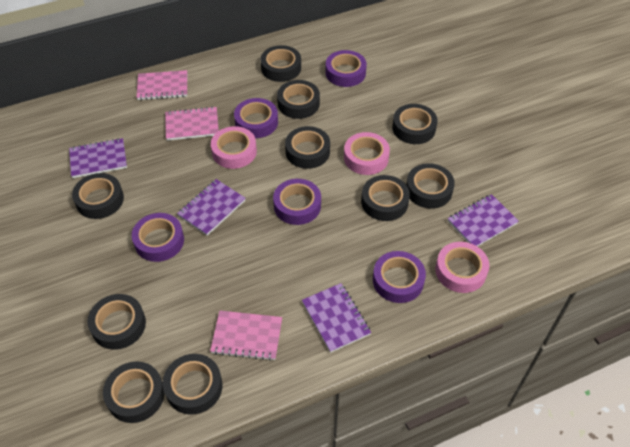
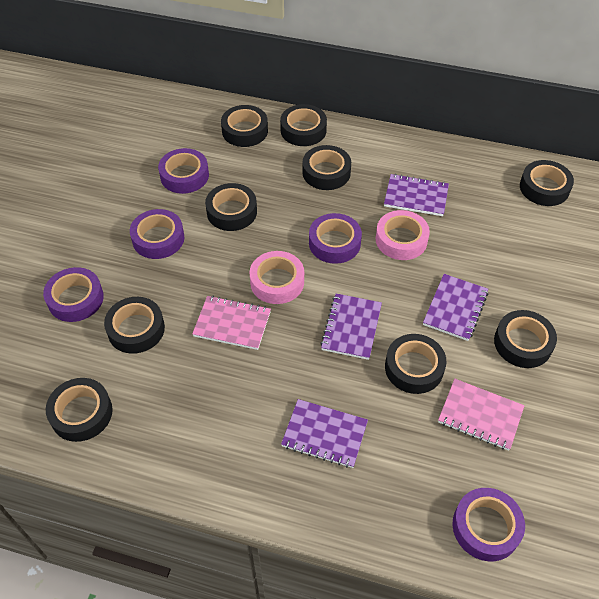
black tape: [72,173,124,219] [88,294,146,350] [103,361,165,423] [163,354,223,415] [260,45,301,82] [277,80,320,119] [285,126,330,169] [361,175,410,221] [392,104,438,144] [406,163,455,209] = 10 -> [46,378,113,442] [104,297,165,354] [205,183,257,231] [221,105,268,147] [280,104,327,146] [302,145,351,190] [385,334,447,394] [494,310,557,368] [520,160,574,206] = 9
pink notebook: [136,70,187,100] [165,107,219,141] [210,311,282,361] = 3 -> [192,296,271,350] [438,379,524,451] = 2
pink tape: [211,126,257,169] [344,132,390,175] [435,242,490,293] = 3 -> [249,251,304,304] [376,210,430,260] = 2

